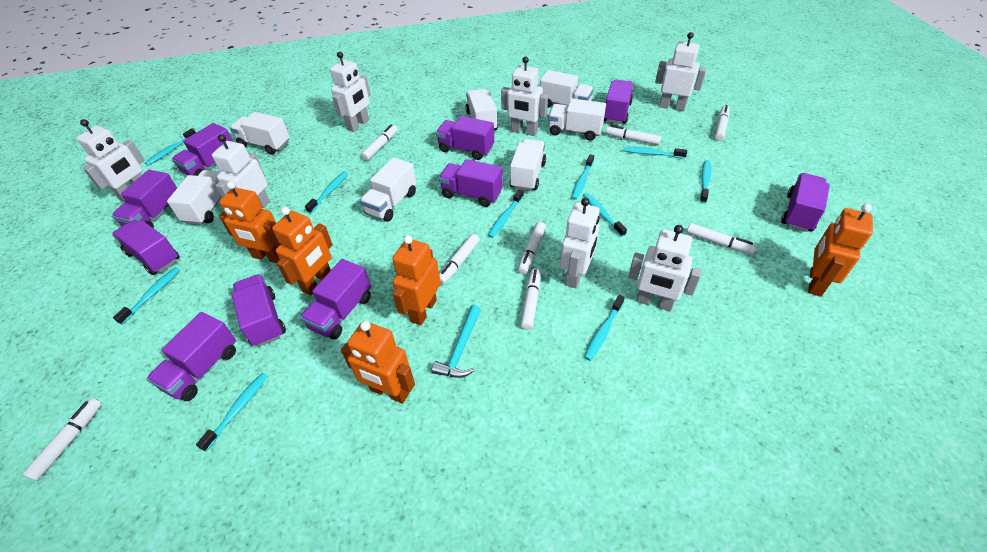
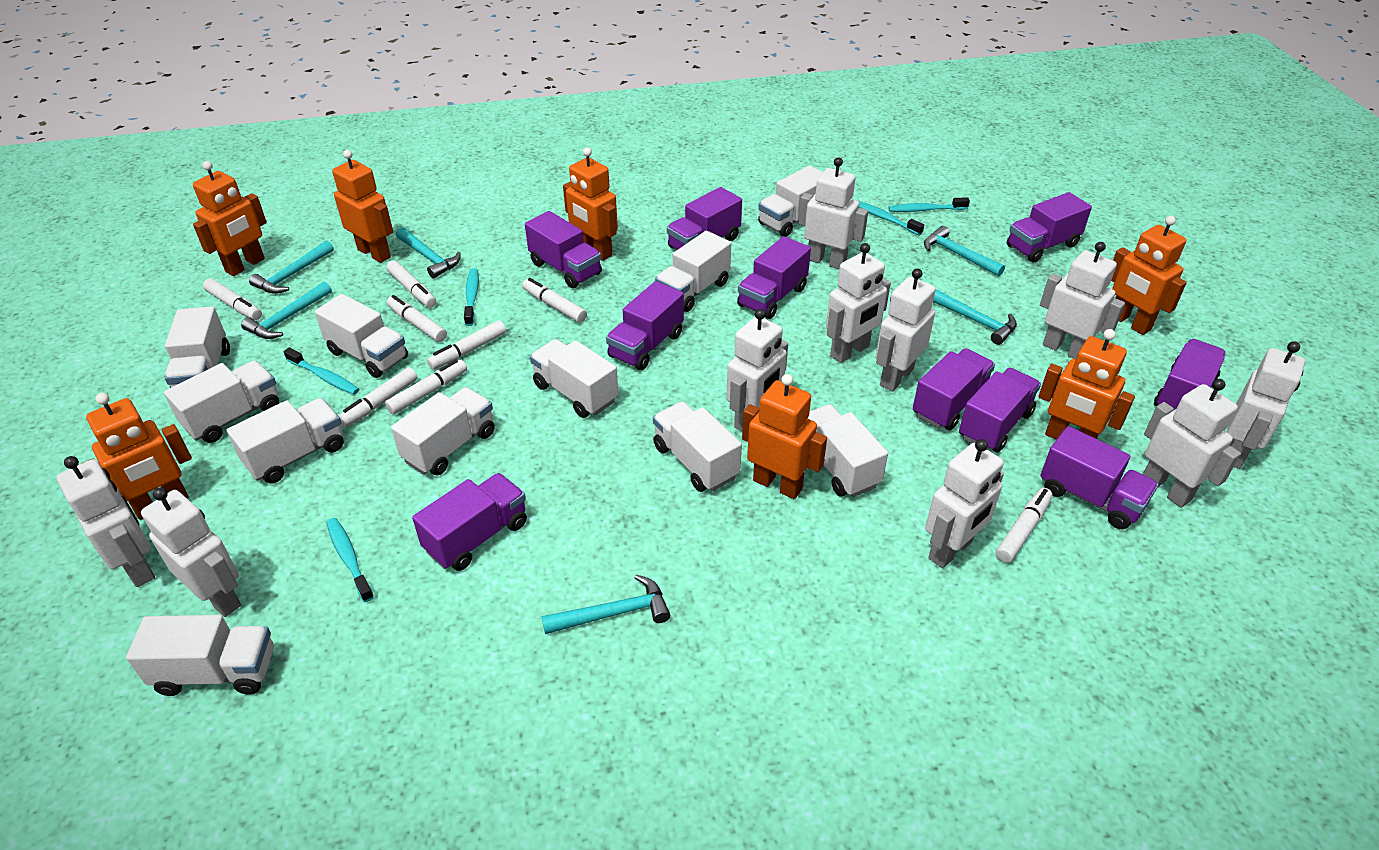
orange robot: [219,181,281,263] [272,207,333,295] [341,321,415,404] [392,235,441,325] [808,204,873,297] = 5 -> [81,393,192,520] [193,161,267,276] [332,150,393,263] [563,147,618,261] [742,374,827,499] [1038,329,1135,440] [1111,216,1187,335] = 7
turquoise hammer: [432,305,481,378] = 1 -> [241,281,332,339] [249,240,334,294] [396,227,461,278] [541,575,670,634] [924,226,1005,276] [933,289,1017,345] = 6
turquoise toothbrush: [113,267,180,325] [145,128,196,165] [196,373,268,452] [305,171,348,213] [488,189,524,238] [571,154,594,200] [583,193,627,237] [584,295,625,361] [623,147,687,159] [700,160,711,203] = 10 -> [284,348,359,395] [326,518,374,602] [464,268,479,326] [859,201,924,235] [888,197,970,212] = 5
white robot: [76,119,145,203] [212,134,270,208] [330,52,371,132] [501,57,548,136] [560,198,600,288] [628,225,702,312] [655,32,707,111] = 7 -> [57,456,155,587] [141,487,241,617] [726,309,788,431] [799,157,868,269] [826,243,891,363] [876,268,936,391] [925,439,1004,568] [1040,242,1125,359] [1143,379,1241,508] [1227,341,1305,469] = 10
white truck: [167,170,221,225] [230,112,290,155] [360,157,416,222] [466,89,498,130] [510,139,546,191] [540,70,594,108] [548,99,606,141] = 7 -> [126,615,274,696] [164,306,230,388] [164,361,279,443] [227,398,344,483] [315,294,408,378] [391,387,495,475] [530,339,618,418] [653,402,742,492] [655,231,731,312] [758,165,823,237] [807,404,888,497] = 11

